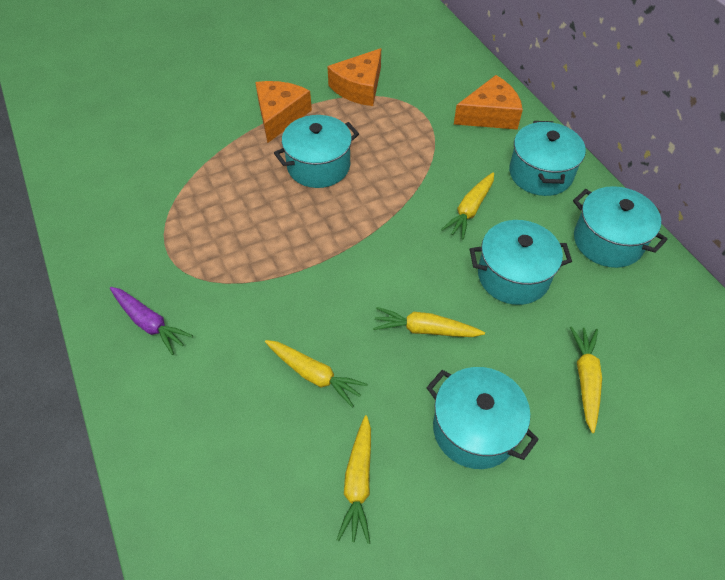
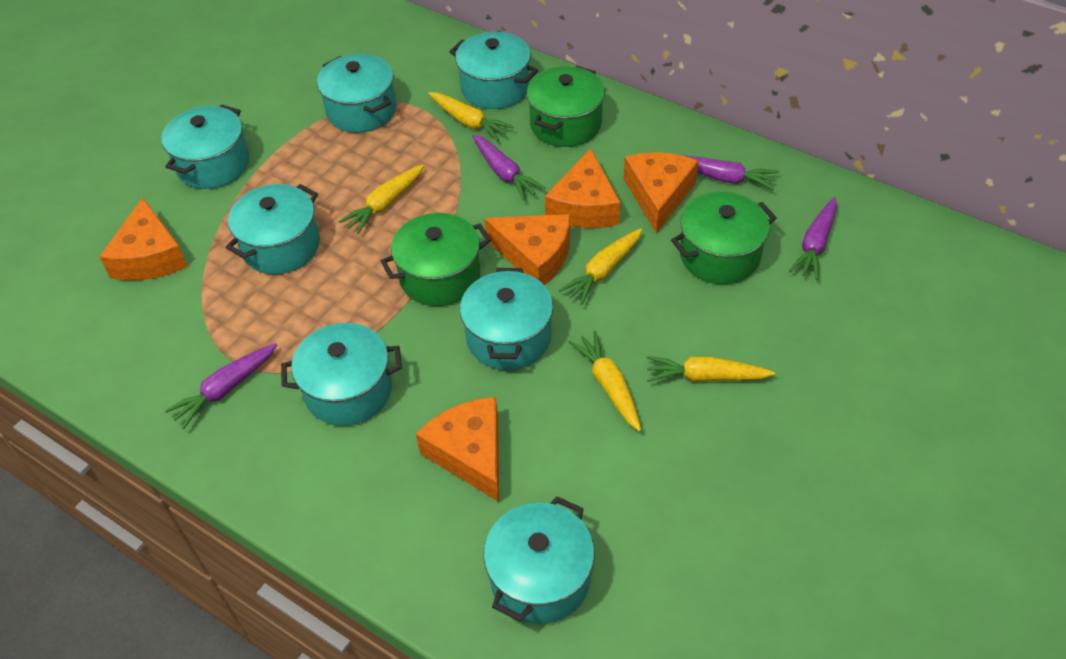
green pot: none = 0 -> [381,213,491,306] [527,66,605,147] [671,192,777,284] = 3
orange cheese: [255,81,312,143] [327,48,381,106] [454,75,523,130] = 3 -> [99,197,188,281] [416,397,499,502] [484,214,570,285] [545,148,620,228] [624,152,699,234] = 5
purple carrot: [110,287,193,355] = 1 -> [165,343,277,429] [473,135,545,200] [682,155,779,190] [789,197,837,280] = 4
turquoise pot: [274,115,359,188] [426,367,539,469] [470,220,572,305] [509,121,586,196] [573,186,668,268] = 5 -> [161,105,250,189] [226,184,320,274] [281,323,402,426] [317,54,396,133] [449,32,538,109] [460,268,553,370] [484,496,595,624] = 7

